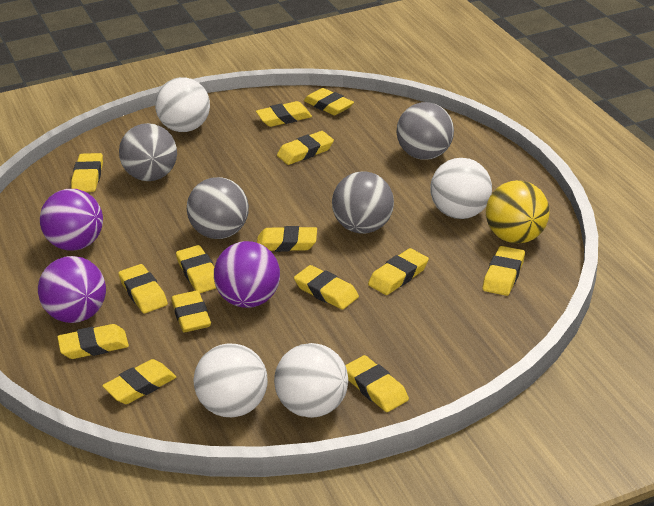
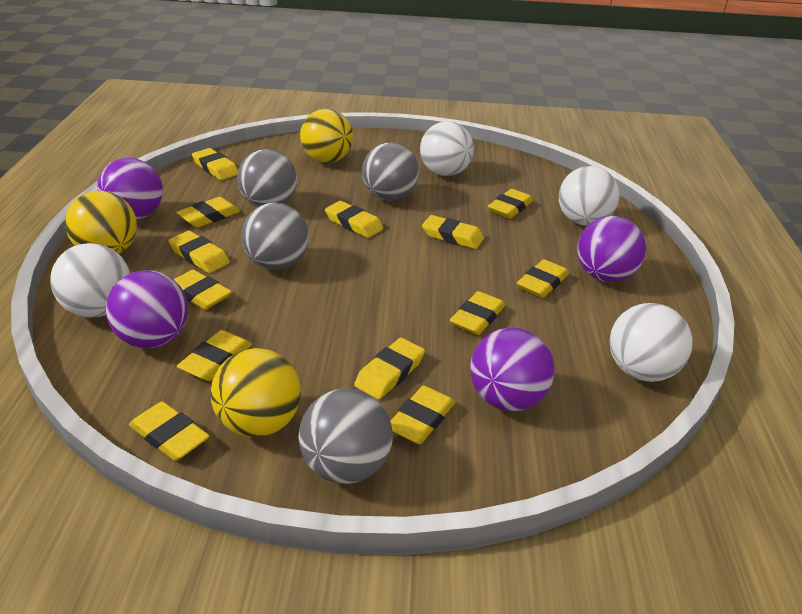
purple ball: [38,256,106,323] [40,189,103,251] [214,241,280,308] = 3 -> [97,158,163,220] [106,270,188,348] [470,327,554,411] [577,216,646,282] = 4
yellow ball: [486,180,550,244] = 1 -> [65,191,137,254] [211,348,301,437] [300,109,353,163] = 3
yellow eraser: [57,324,129,359] [71,153,103,192] [102,359,176,404] [118,264,168,313] [171,290,211,332] [176,245,216,293] [256,101,312,127] [257,226,317,252] [277,131,334,165] [294,265,359,310] [304,88,354,115] [345,355,409,412] [368,248,429,295] [483,246,525,296] = 14 -> [129,401,210,461] [168,231,230,273] [173,270,232,310] [176,197,240,228] [177,330,252,381] [192,148,238,180] [325,201,383,238] [354,338,425,400] [391,386,455,444] [422,215,484,249] [450,291,505,335] [488,189,533,219] [517,259,569,298] = 13

